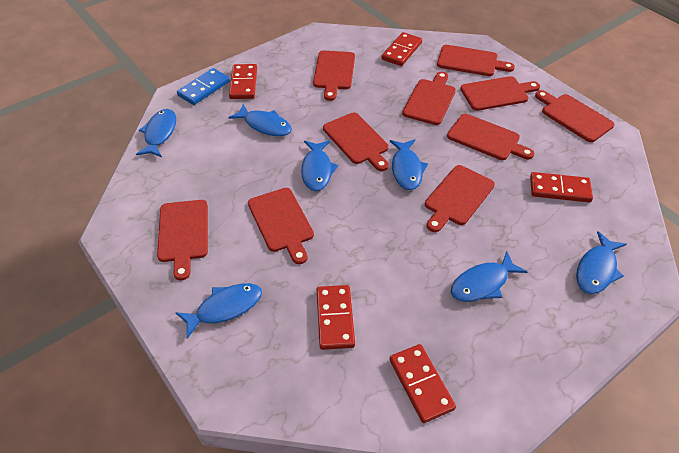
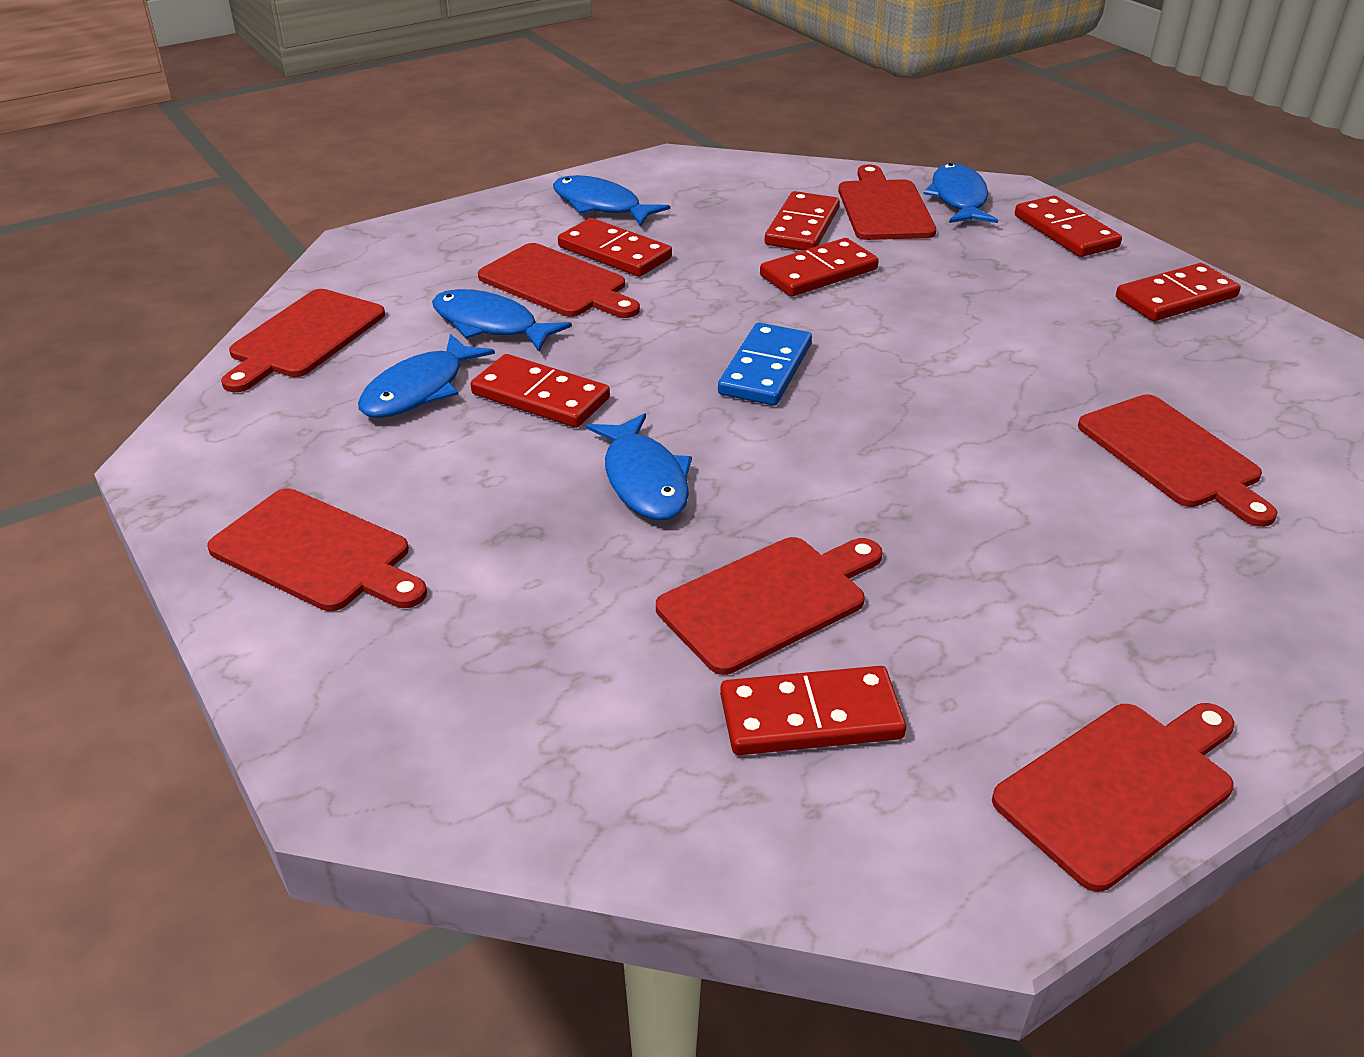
blue fish: [136,109,176,157] [176,283,262,339] [228,104,292,136] [301,140,338,191] [390,139,428,190] [451,251,527,302] [576,231,627,294] = 7 -> [358,334,495,418] [432,289,572,352] [553,175,670,226] [586,413,692,520] [923,163,998,223] = 5
red cutting board: [157,200,208,280] [248,188,314,264] [313,51,355,101] [323,112,389,171] [402,72,456,125] [425,165,495,232] [437,45,515,76] [447,114,534,160] [460,76,540,111] [535,90,615,142] = 10 -> [207,488,427,611] [221,289,385,392] [478,243,640,318] [656,537,883,675] [838,164,936,240] [992,703,1234,892] [1078,394,1278,527] = 7
red domino: [229,64,257,99] [316,285,355,350] [382,32,422,66] [389,344,456,423] [530,172,593,202] = 5 -> [471,354,610,428] [558,218,672,277] [720,666,906,755] [760,238,879,297] [765,191,840,251] [1015,196,1122,257] [1116,263,1241,321] = 7

